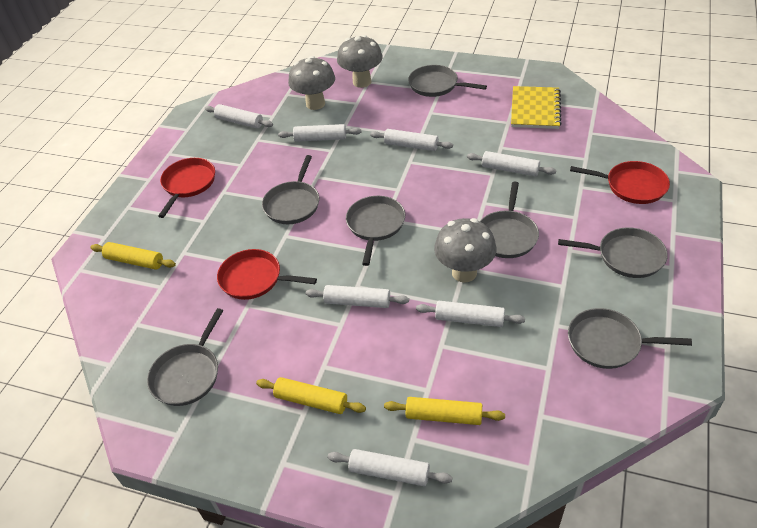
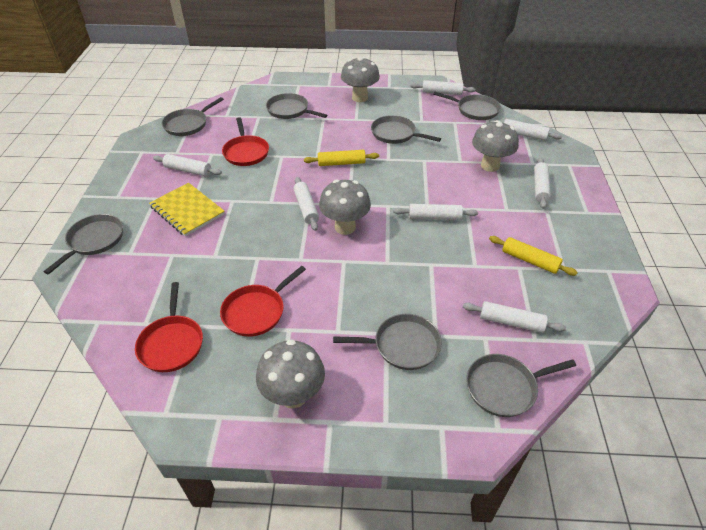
grey mushroom: [288,56,335,110] [337,35,383,88] [434,218,496,282] = 3 -> [256,339,325,408] [319,179,371,235] [341,57,380,102] [472,120,519,172] = 4
yellow rolling pin: [90,242,176,270] [256,377,366,414] [384,397,505,425] = 3 -> [304,150,379,166] [489,236,578,276] = 2

